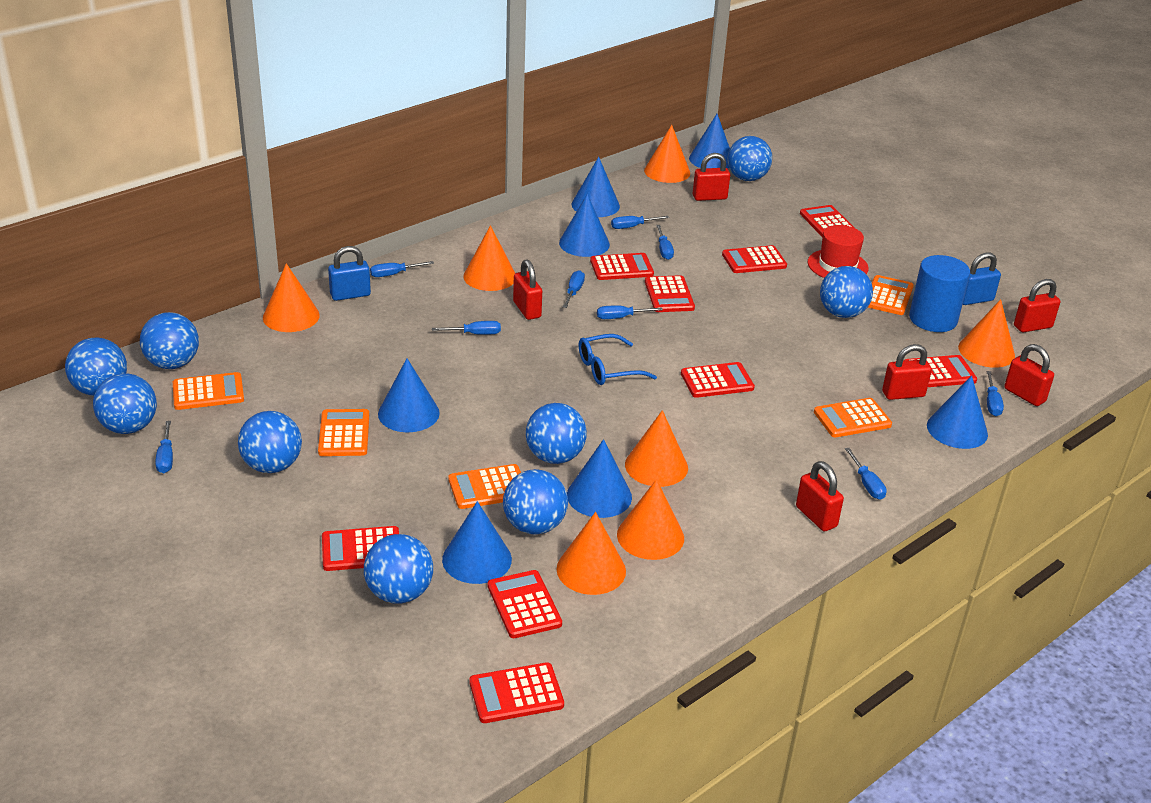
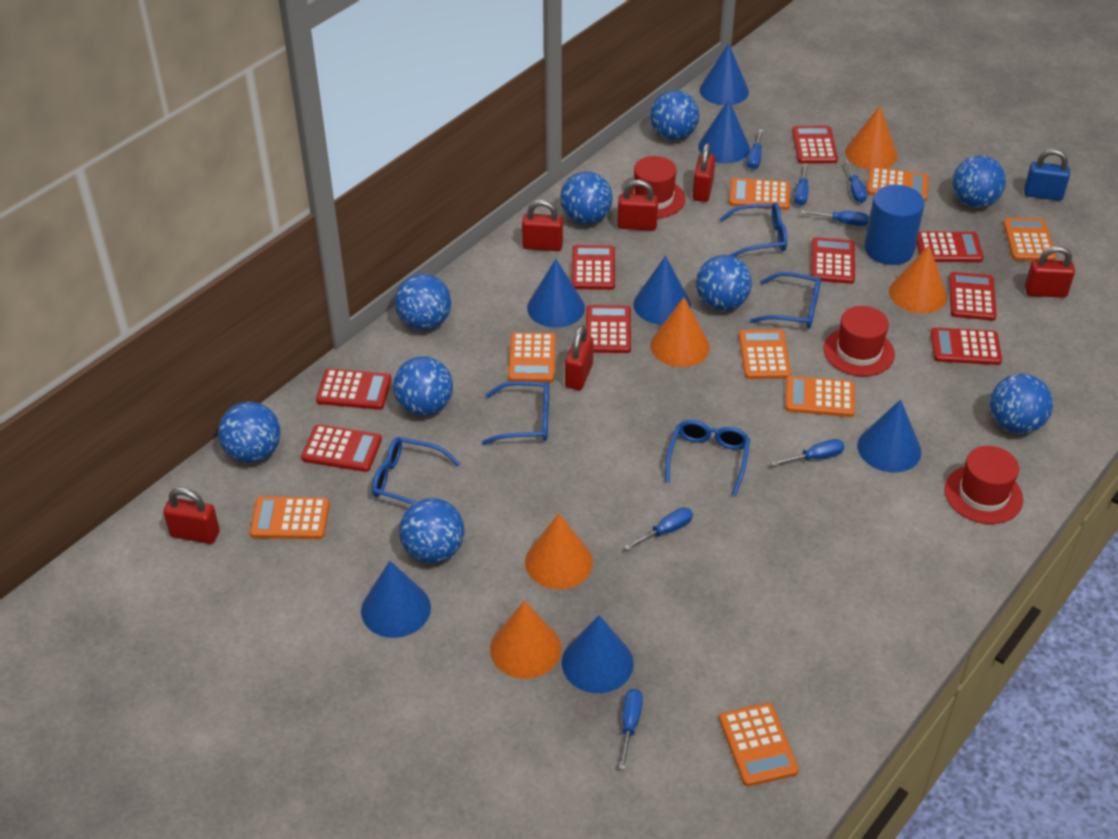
blue glasses: [579,334,657,385] = 1 -> [372,437,460,504] [482,381,549,445] [665,420,750,496] [719,203,787,257] [750,272,821,328] = 5
blue padlock: [328,246,371,301] [963,252,1001,305] = 2 -> [1024,149,1070,201] = 1
blue screwdriver: [155,421,173,473] [370,261,434,277] [432,321,501,335] [563,270,585,308] [597,305,663,319] [611,216,669,229] [656,225,674,260] [845,448,887,500] [986,371,1004,416] = 9 -> [619,689,643,770] [624,507,693,550] [747,129,763,170] [771,439,845,466] [794,163,808,206] [802,210,869,226] [845,160,867,203] = 7
orange calculator: [173,372,244,410] [318,409,369,456] [449,464,521,509] [814,398,892,437] [868,275,914,315] = 5 -> [250,496,330,539] [508,333,556,382] [719,703,799,786] [729,178,790,210] [739,329,791,379] [785,376,855,417] [867,167,929,201] [1003,218,1056,261] = 8
orange cone: [263,263,320,332] [463,225,515,291] [556,512,626,595] [617,479,684,560] [625,410,688,487] [644,125,690,183] [958,299,1015,368] = 7 -> [490,601,561,679] [525,514,593,589] [650,297,710,367] [845,106,897,169] [889,245,947,313] = 5
red hat: [807,225,869,278] = 1 -> [623,156,685,218] [823,306,895,376] [944,446,1023,524] = 3

